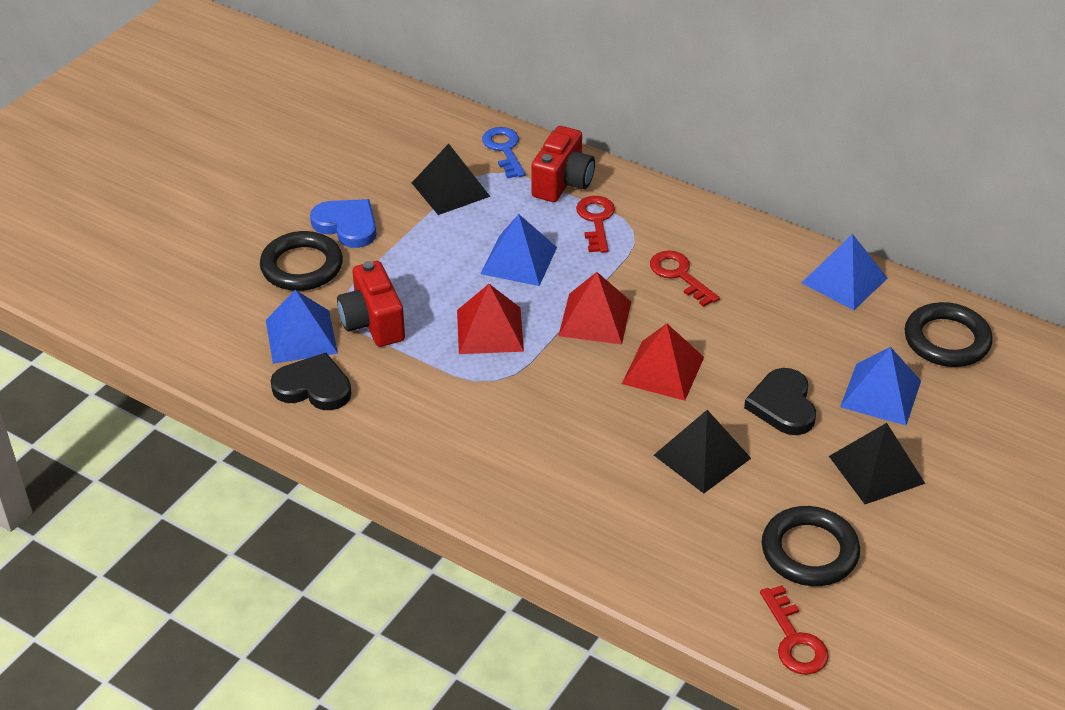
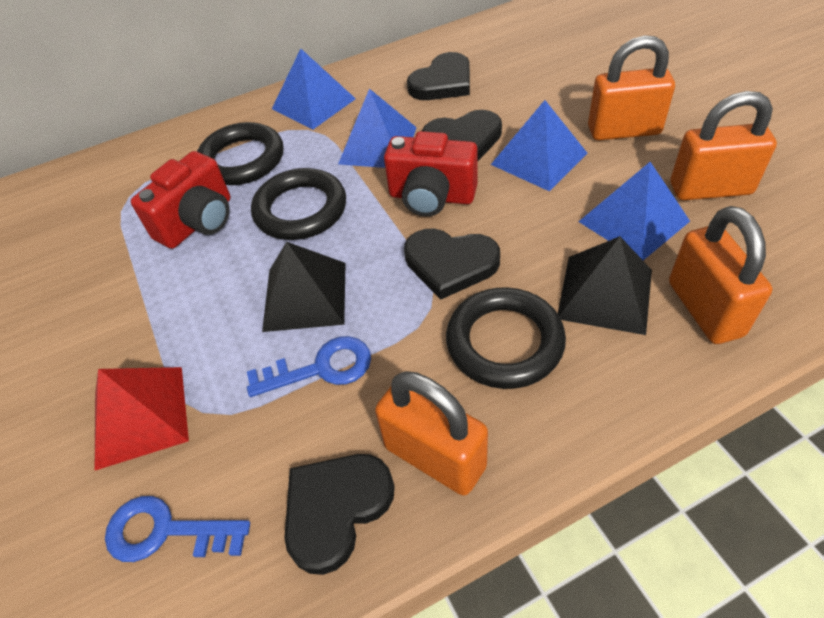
black heart: [271,353,351,410] [744,368,816,435] = 2 -> [284,454,395,575] [404,229,500,300] [407,52,470,100] [422,110,502,161] = 4
black pyramid: [412,144,490,215] [654,410,751,494] [829,423,925,504] = 3 -> [262,242,346,332] [558,236,652,335] = 2
blue heart: [310,199,377,248] = 1 -> none = 0
blue key: [482,127,525,179] = 1 -> [105,496,250,562] [247,336,371,397] = 2
orange padlock: none = 0 -> [375,371,488,496] [588,35,675,140] [669,206,772,344] [671,91,777,200] = 4
red key: [576,196,615,253] [650,250,720,307] [760,585,829,675] = 3 -> none = 0
red pyramid: [457,284,524,354] [558,272,631,344] [622,323,704,401] = 3 -> [95,367,189,470] = 1

